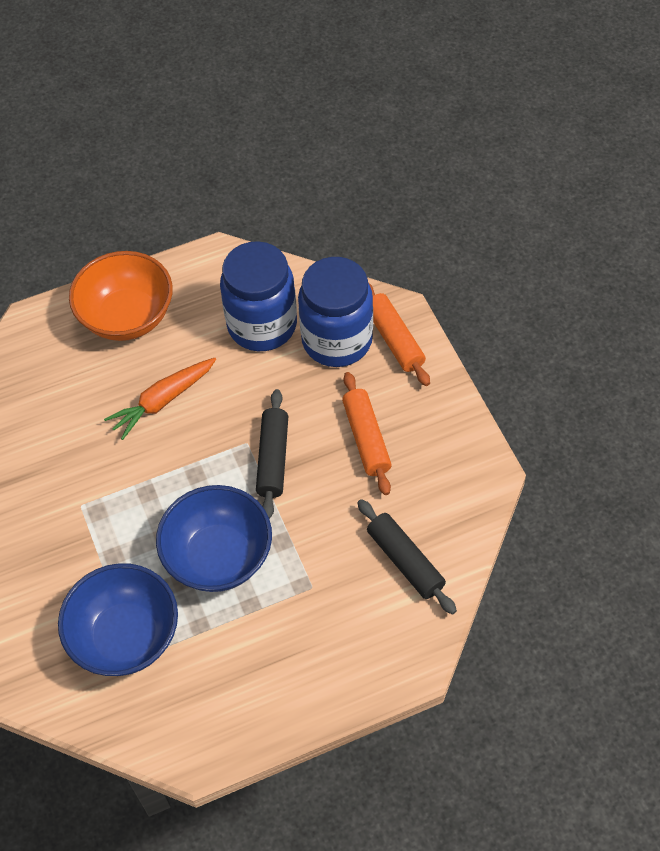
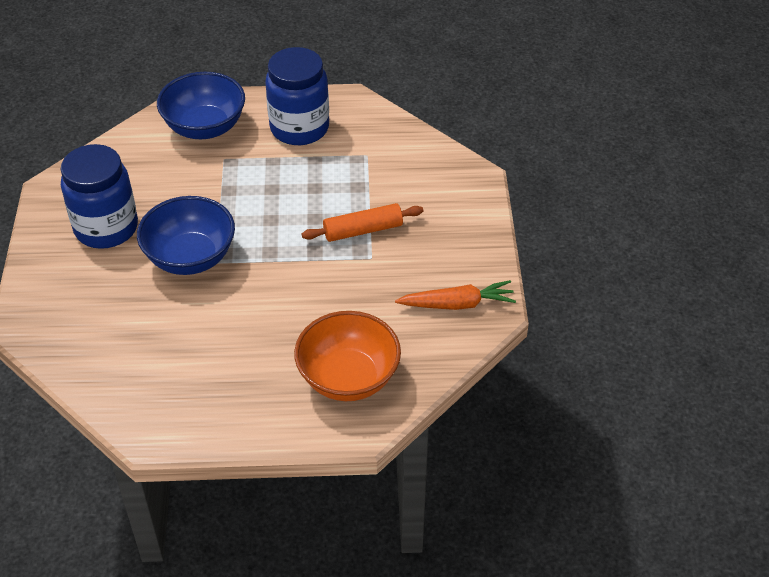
black rolling pin: [256,389,288,519] [357,499,457,615] = 2 -> none = 0
orange rolling pin: [342,372,392,495] [369,283,430,386] = 2 -> [302,203,423,242] = 1

